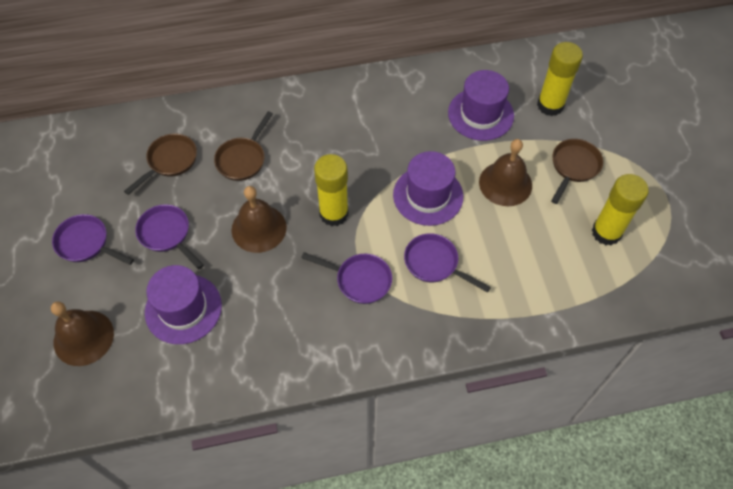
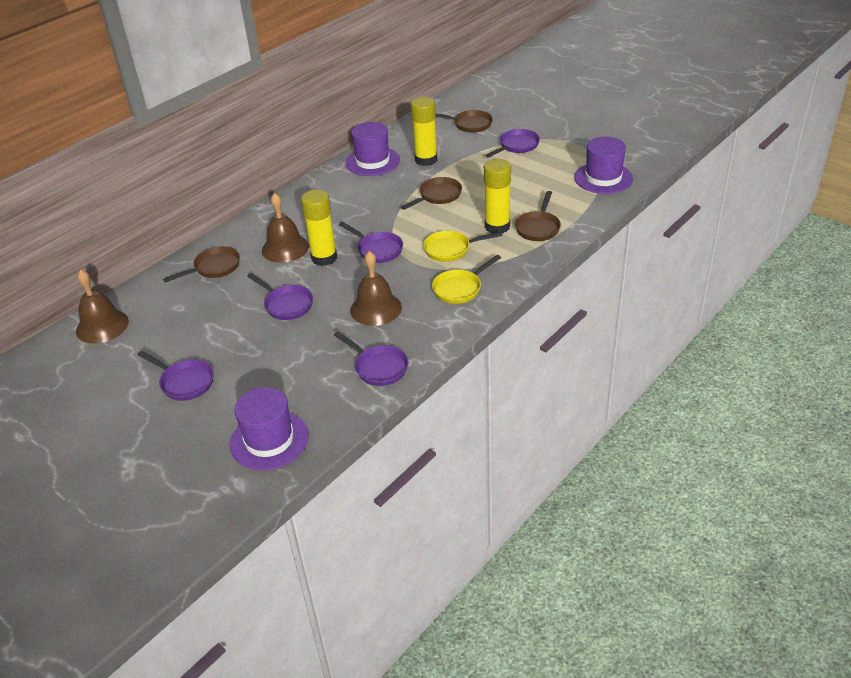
brown pan: [124,134,197,195] [214,111,273,181] [551,139,603,204] = 3 -> [163,246,240,283] [401,177,462,210] [436,110,493,133] [515,191,561,241] = 4
purple pan: [52,214,134,265] [135,204,204,269] [301,252,392,304] [404,233,491,292] = 4 -> [138,351,214,401] [247,273,313,320] [334,332,408,386] [339,222,403,263] [486,129,540,158] = 5
yellow pan: none = 0 -> [423,231,502,262] [432,255,501,304] = 2

